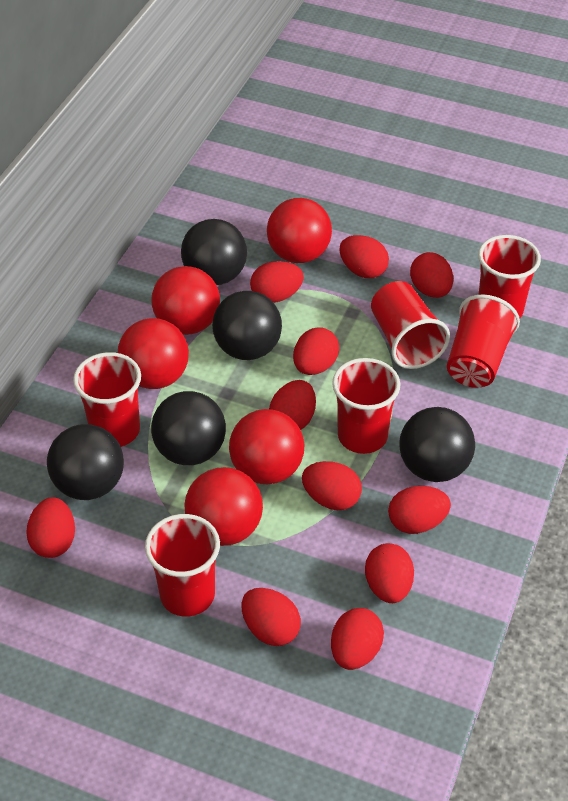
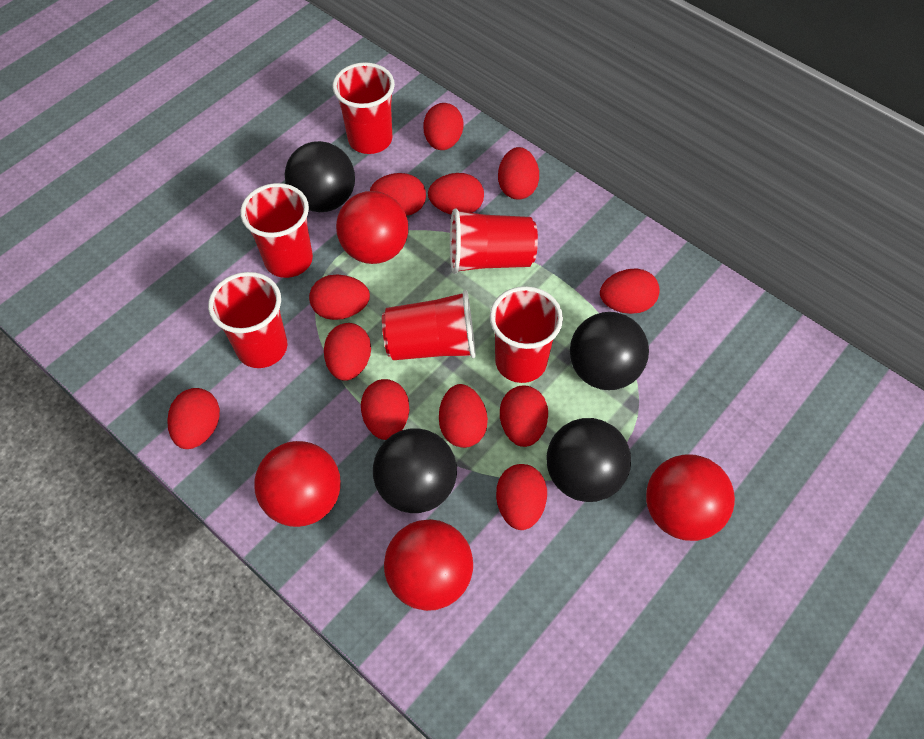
black ball: [47,424,124,500] [151,391,226,465] [181,219,247,285] [212,291,282,360] [399,407,475,482] = 5 -> [285,141,355,212] [373,428,457,513] [546,418,631,502] [570,312,649,390] = 4
red ball: [118,318,189,389] [151,266,220,335] [185,467,263,546] [229,409,304,484] [267,198,332,263] = 5 -> [254,441,341,527] [336,191,408,264] [384,519,473,611] [646,454,735,541] = 4
red egg: [26,497,75,558] [241,588,301,646] [250,261,304,303] [269,380,316,430] [293,327,339,375] [302,461,362,510] [331,608,384,670] [339,235,389,278] [365,543,414,603] [388,486,451,534] [410,252,453,298] = 11 -> [167,388,220,449] [309,275,370,320] [324,323,371,381] [361,379,409,440] [370,173,426,216] [423,103,463,150] [428,173,484,215] [439,384,488,448] [496,464,547,530] [498,147,539,200] [500,385,548,447] [600,268,660,314] = 12

